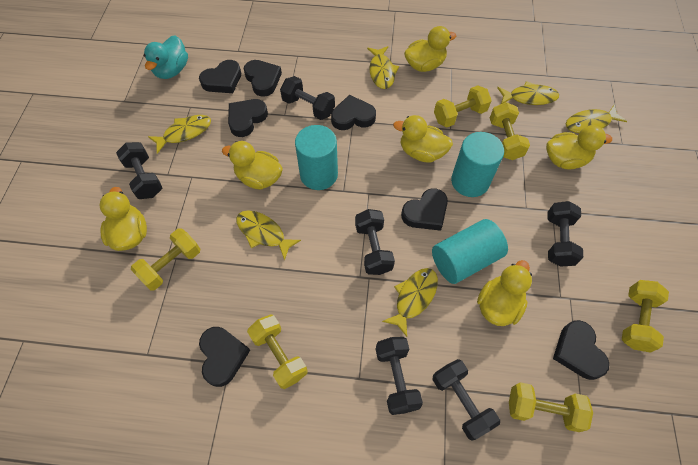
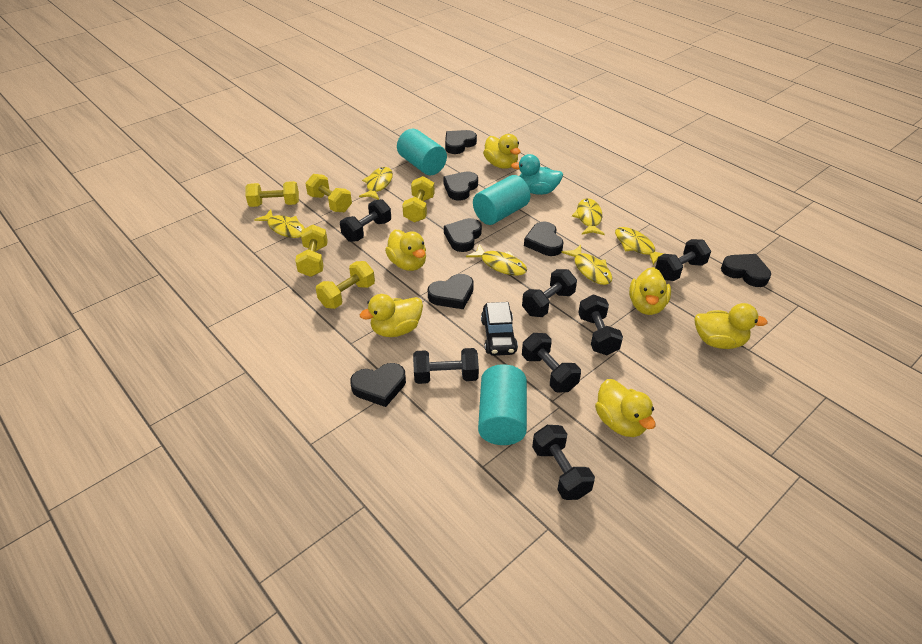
black car: none = 0 -> [481,302,518,356] = 1
black dumbbell: [116,142,162,199] [280,76,335,120] [355,209,395,275] [376,337,423,415] [432,359,500,441] [547,201,583,267] = 6 -> [340,199,391,242] [413,348,479,384] [522,269,577,317] [522,333,581,392] [532,425,595,500] [578,295,623,355] [655,239,711,281] = 7
yellow dumbbell: [131,228,200,291] [247,314,308,389] [434,85,492,127] [490,102,530,160] [509,382,593,432] [622,280,669,353] = 6 -> [246,181,299,207] [295,224,328,277] [305,174,352,212] [316,261,375,309] [402,176,435,223] = 5

